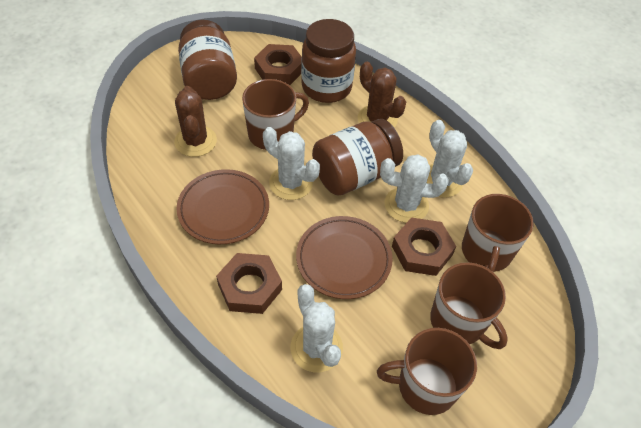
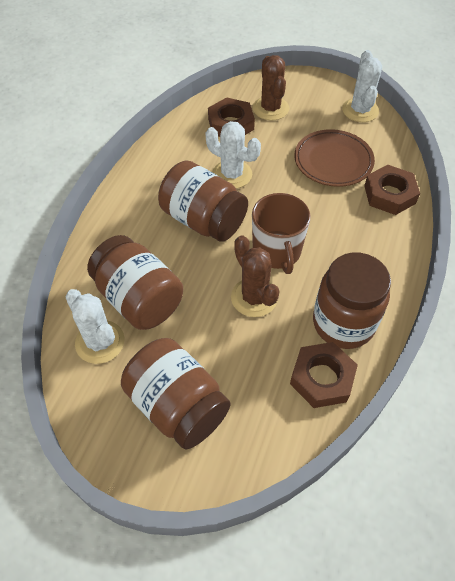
brown jar: [178,20,237,100] [301,19,356,103] [312,119,403,196] = 3 -> [87,235,183,330] [121,338,231,449] [158,161,248,242] [313,252,391,349] = 4
brown mug: [242,79,309,150] [377,328,477,415] [430,262,508,349] [462,194,534,273] = 4 -> [252,193,311,274] = 1
brown plate: [176,169,269,244] [296,216,393,299] = 2 -> [294,129,375,187] = 1
white cactus: [263,127,320,200] [291,284,343,372] [380,154,449,223] [427,120,473,198] = 4 -> [65,289,125,364] [205,121,261,189] [342,50,382,122] = 3

